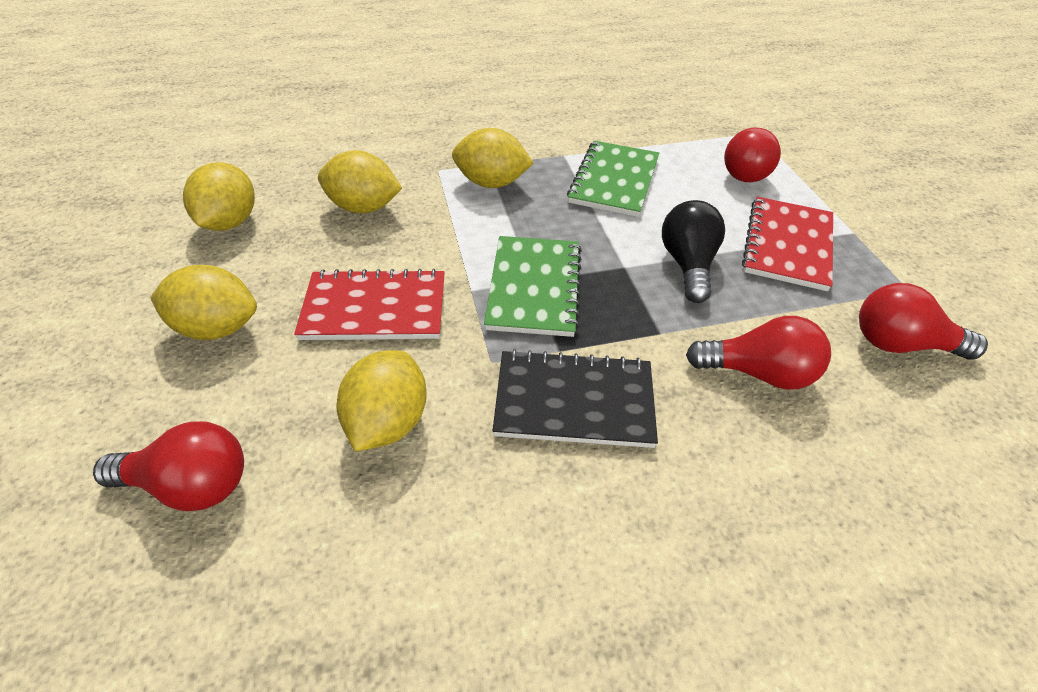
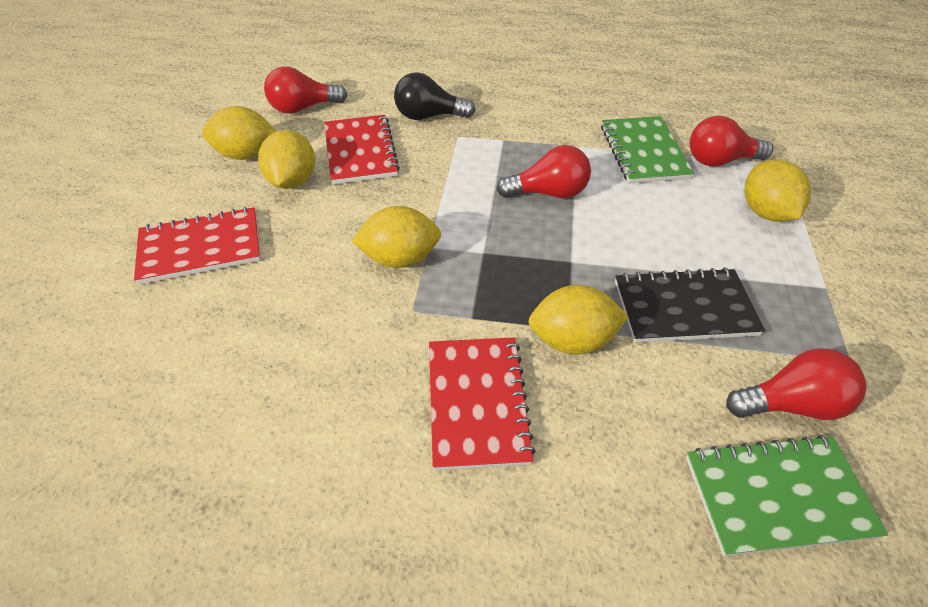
red notebook: [294,269,445,340] [742,197,833,291] = 2 -> [134,207,260,284] [324,115,400,184] [429,337,536,470] = 3

